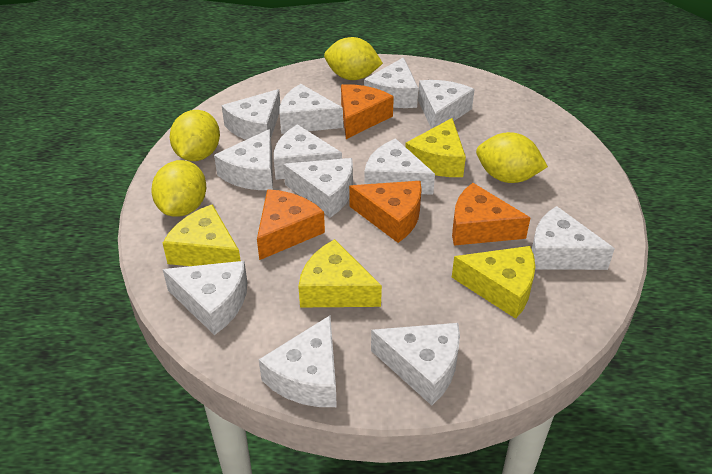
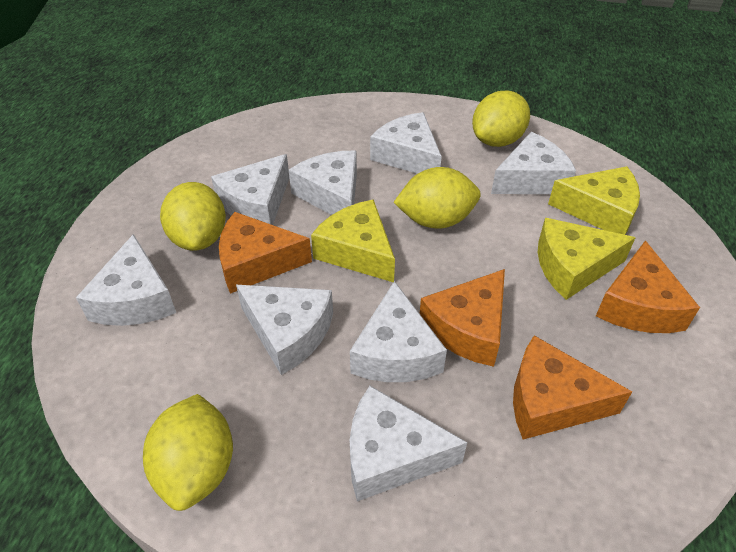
white cheese: [163,261,247,335] [214,129,273,190] [222,89,280,140] [259,315,337,407] [274,124,342,180] [280,84,343,134] [283,158,353,218] [364,57,418,108] [364,138,435,195] [371,323,460,406] [418,80,475,129] [532,206,615,270] = 12 -> [76,234,176,326] [211,154,289,225] [236,285,333,375] [289,151,357,215] [350,281,447,382] [350,386,467,501] [370,112,442,174] [491,132,576,194] = 8
yellow cheese: [163,204,241,266] [298,239,382,307] [405,118,466,177] [452,246,535,319] = 4 -> [311,199,395,282] [538,218,636,300] [548,166,640,235] = 3

